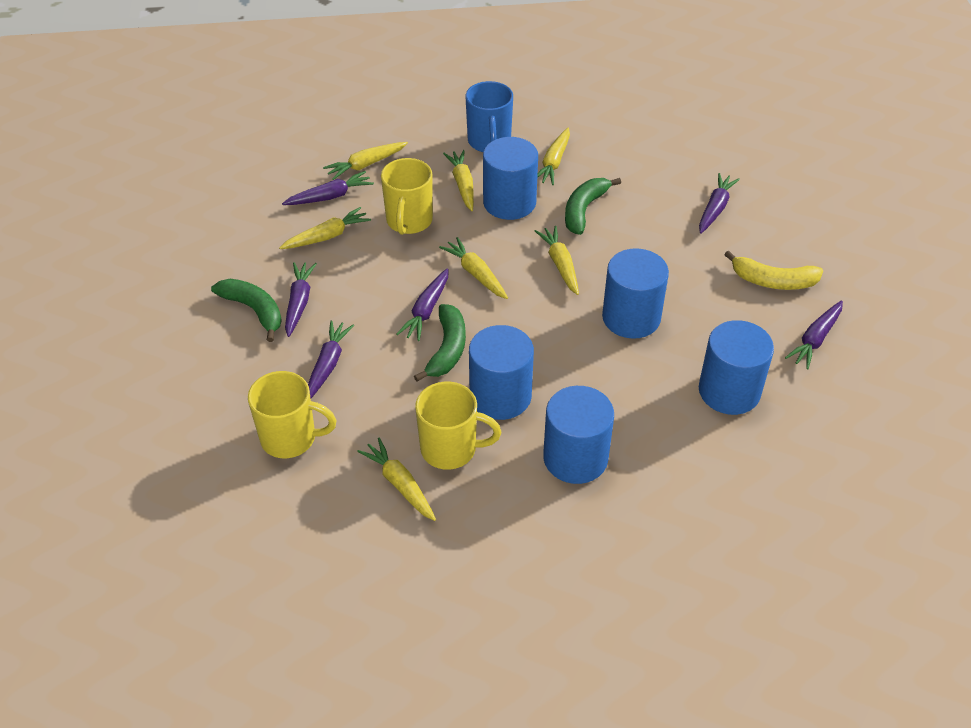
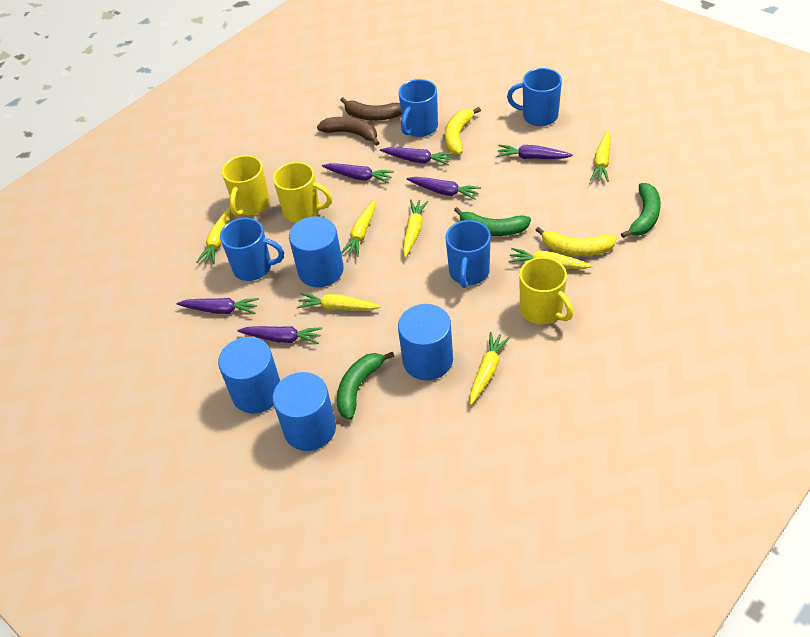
blue cylinder: [469,325,534,420] [483,137,538,220] [543,386,614,484] [602,248,669,339] [699,320,774,415] = 5 -> [218,337,280,414] [272,372,336,451] [289,216,344,287] [398,304,453,380] = 4
blue mug: [466,81,513,152] = 1 -> [220,218,284,281] [399,79,438,137] [446,220,491,288] [507,68,562,126] = 4
brown banana: none = 0 -> [317,117,379,146] [340,97,401,120] = 2
yellow banana: [724,250,823,290] = 1 -> [445,107,481,155] [536,227,617,256] = 2

